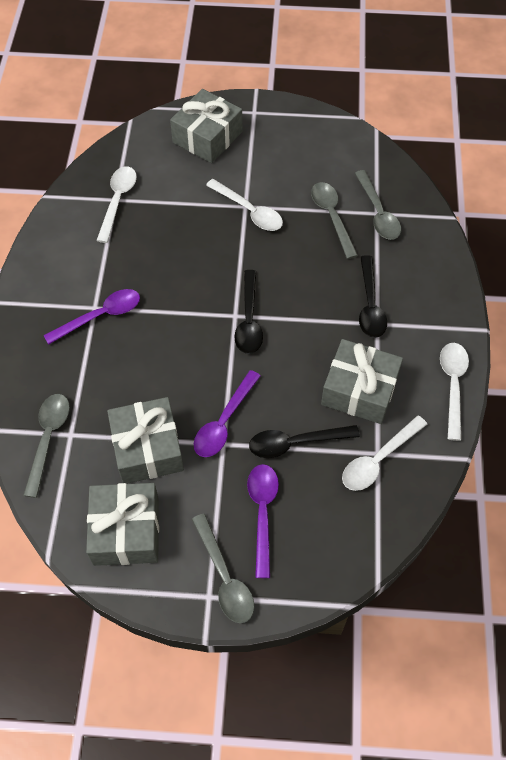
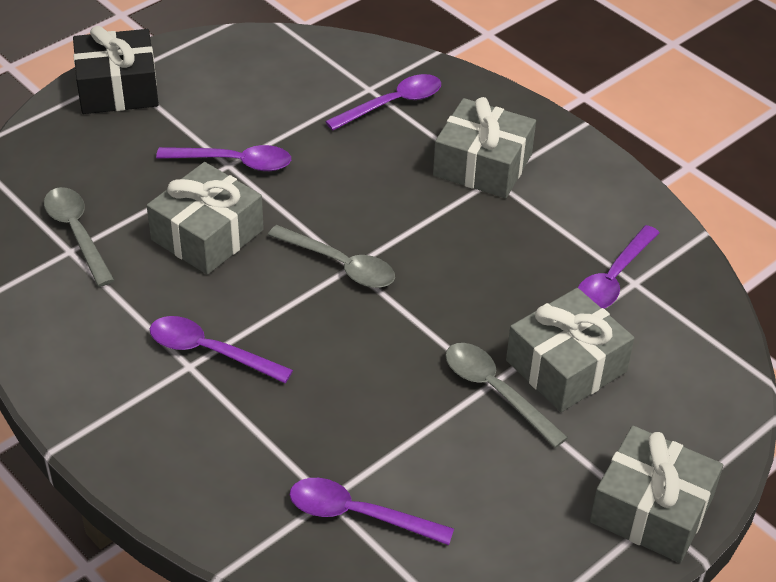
black gift: none = 0 -> [73,26,159,114] = 1
black spoon: [234,270,263,354] [249,425,360,458] [359,255,387,338] = 3 -> none = 0
grey spoon: [23,394,70,498] [192,513,254,623] [311,182,358,259] [355,170,401,240] = 4 -> [44,187,114,287] [268,225,395,288] [445,343,568,448] = 3
purple spoon: [43,289,140,345] [194,370,261,457] [247,464,279,578] = 3 -> [150,316,293,383] [156,145,291,171] [290,478,454,545] [325,74,441,131] [578,225,659,309] = 5
white spoon: [96,166,137,243] [206,179,283,231] [342,415,427,491] [440,343,469,441] = 4 -> none = 0

